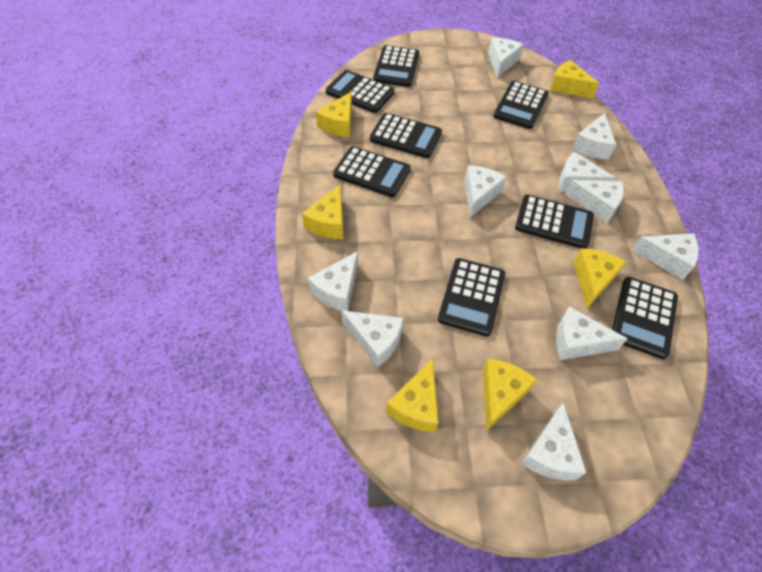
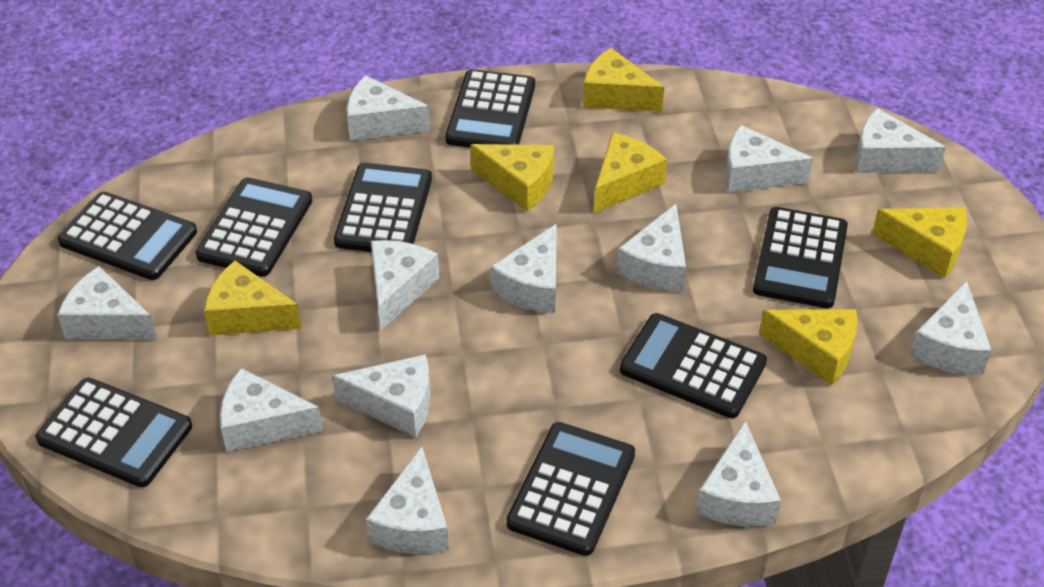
white cheese: [308,251,358,311] [341,310,404,367] [465,165,507,217] [488,38,524,78] [522,403,587,480] [556,307,628,360] [558,152,617,192] [565,180,624,223] [572,113,616,159] [631,233,699,280] = 10 -> [57,266,157,340] [220,368,323,452] [332,354,430,437] [347,75,430,141] [366,447,449,554] [371,240,439,331] [490,224,557,313] [617,204,686,291] [696,421,781,526] [725,125,813,193] [855,108,946,173] [909,281,992,375] = 12

